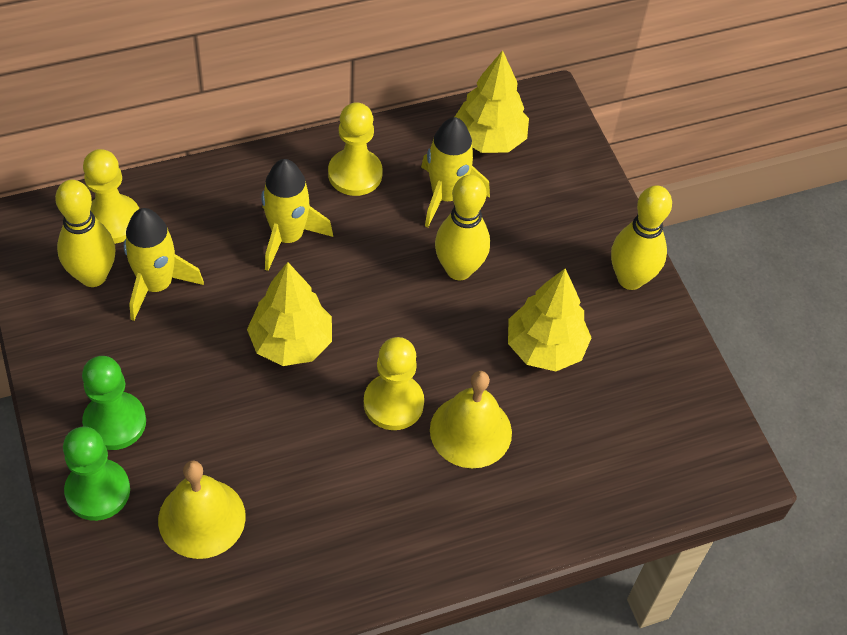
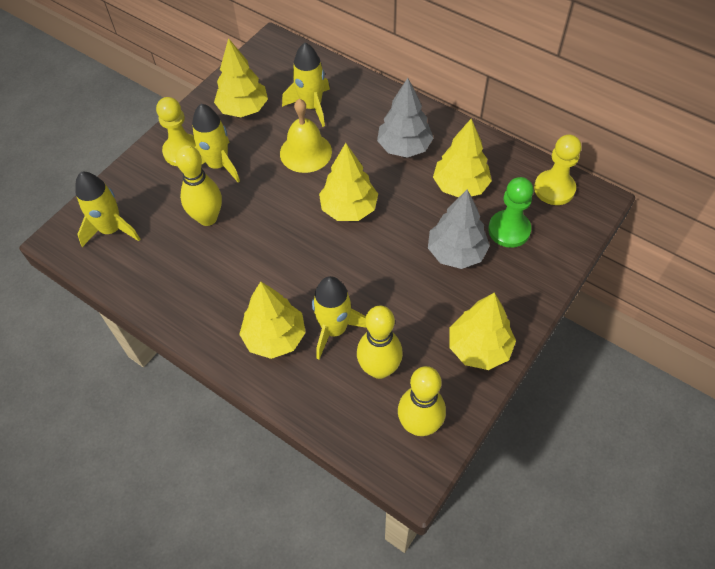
green pawn: [63,427,130,521] [82,356,146,450] = 2 -> [488,177,533,248] = 1
grey tree: none = 0 -> [377,78,433,158] [428,189,490,269] = 2
yellow bell: [158,460,246,559] [430,371,512,468] = 2 -> [280,99,332,173] = 1
yellow pawn: [83,149,139,244] [328,102,383,196] [364,337,424,430] = 3 -> [156,97,196,166] [534,135,581,205] = 2
yellow rocket: [124,208,204,321] [261,159,333,271] [421,117,490,228] = 3 -> [75,172,141,247] [192,104,240,183] [282,43,330,127] [312,276,367,359] = 4
yellow tree: [247,262,332,366] [455,50,529,153] [508,268,592,371] = 3 -> [214,38,268,117] [239,281,306,359] [319,143,378,221] [433,119,492,198] [450,293,516,370] = 5

